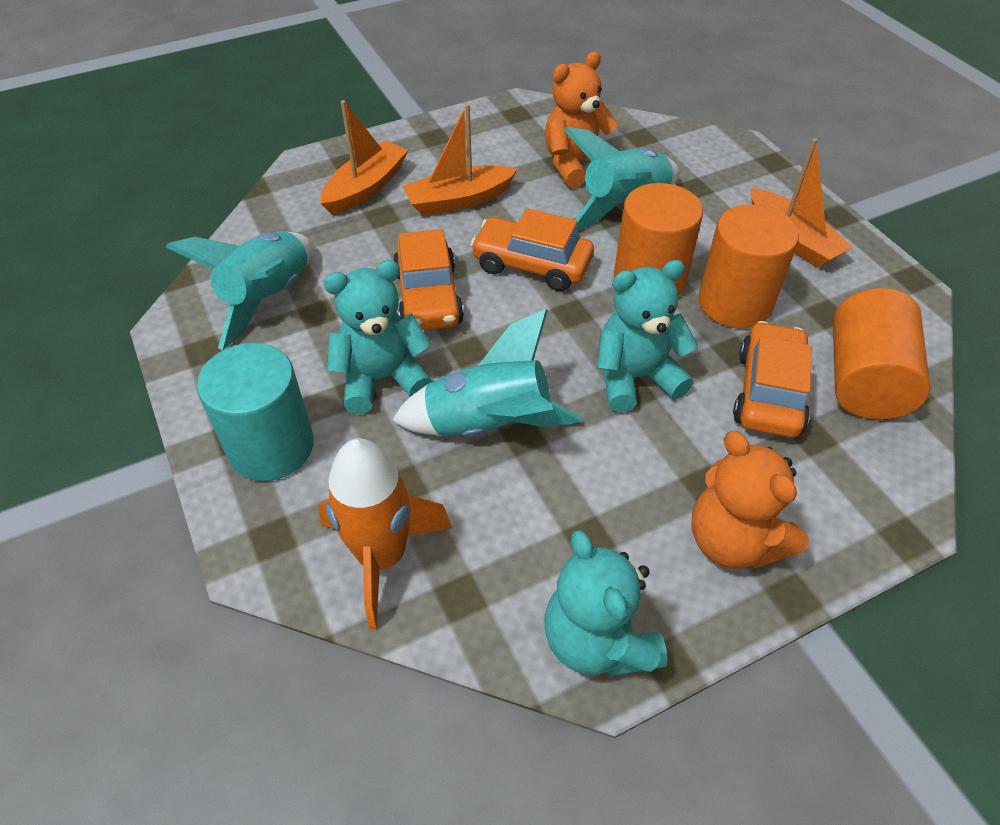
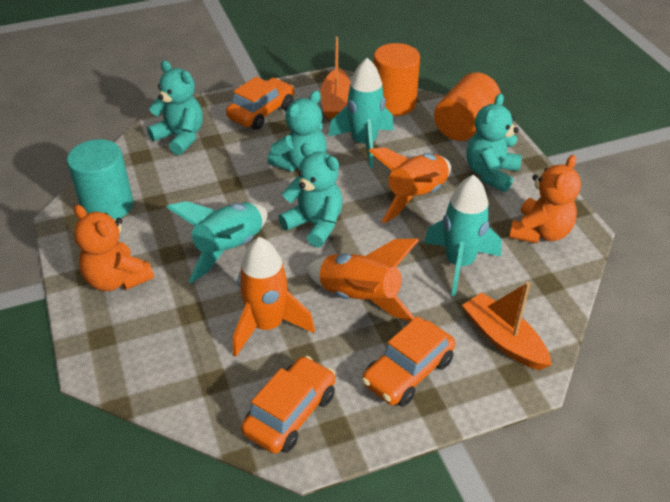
orange boat: [320,100,408,215] [402,104,518,216] [750,138,853,268] = 3 -> [321,37,350,119] [462,282,552,370] = 2
orange cylinder: [614,183,703,296] [698,204,799,329] [833,288,931,420] = 3 -> [373,43,420,116] [434,72,501,141] = 2
orange rocket: [318,438,452,630] = 1 -> [233,237,315,357] [306,238,419,322] [369,148,451,223] = 3
turquoise teddy bear: [324,260,432,414] [544,530,668,676] [597,260,698,412] = 3 -> [147,61,203,155] [267,91,327,171] [278,143,343,248] [466,93,522,192] = 4

